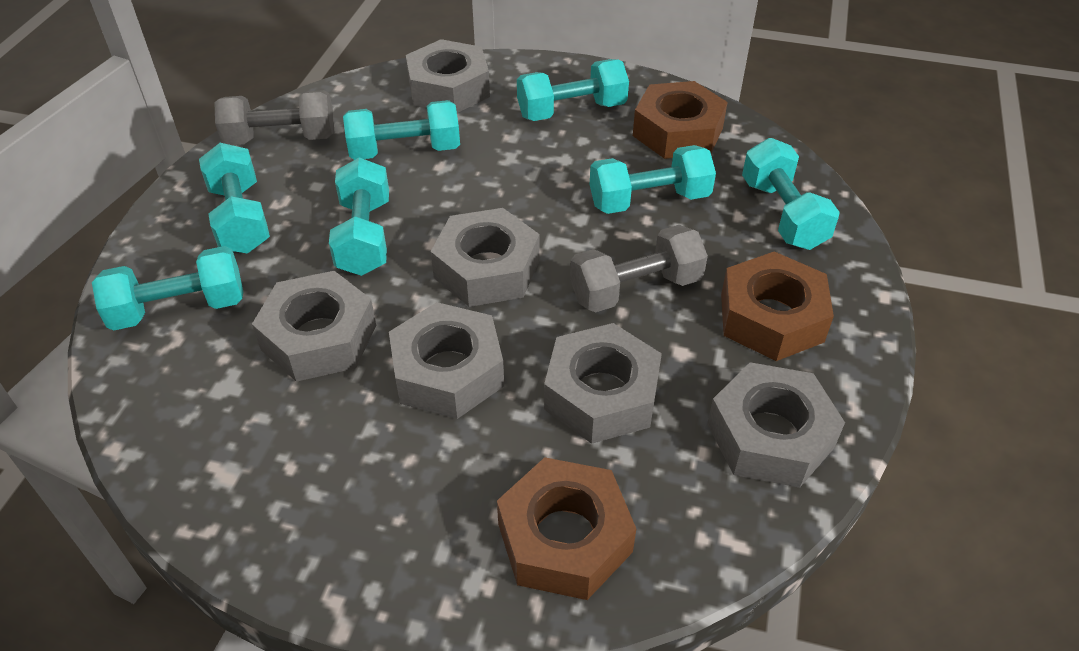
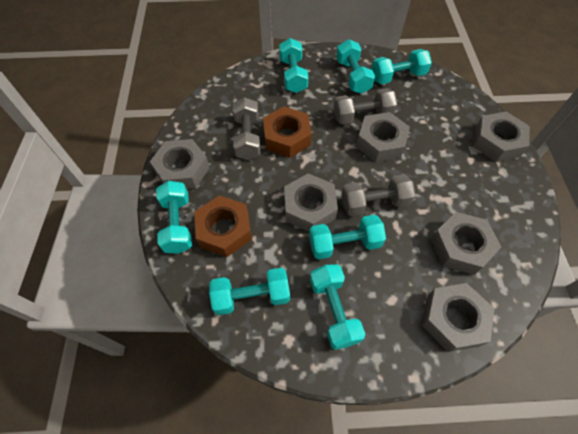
brown nut: [497,457,636,600] [633,81,728,159] [721,251,834,361] = 3 -> [194,195,252,257] [263,106,312,158] = 2
grey dumbbell: [214,90,334,145] [570,225,708,312] = 2 -> [233,97,261,160] [333,88,397,124] [341,174,415,216] = 3

